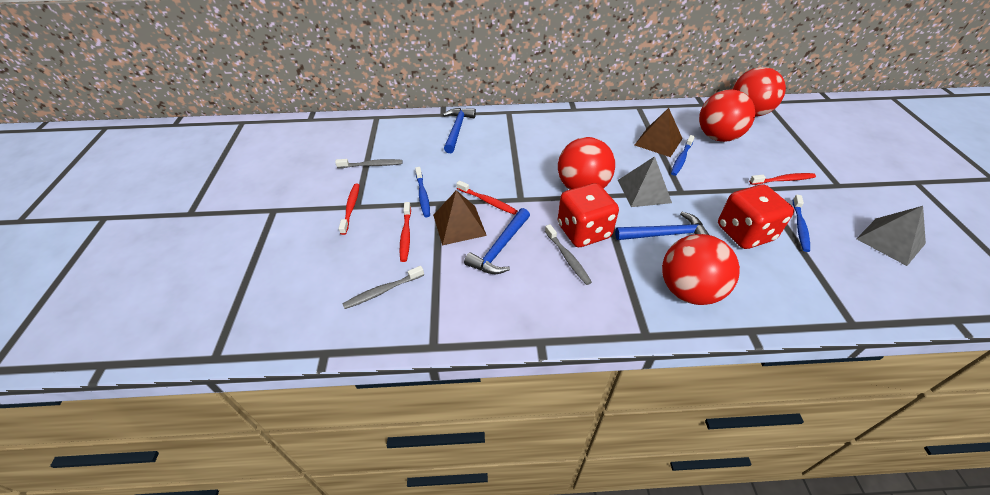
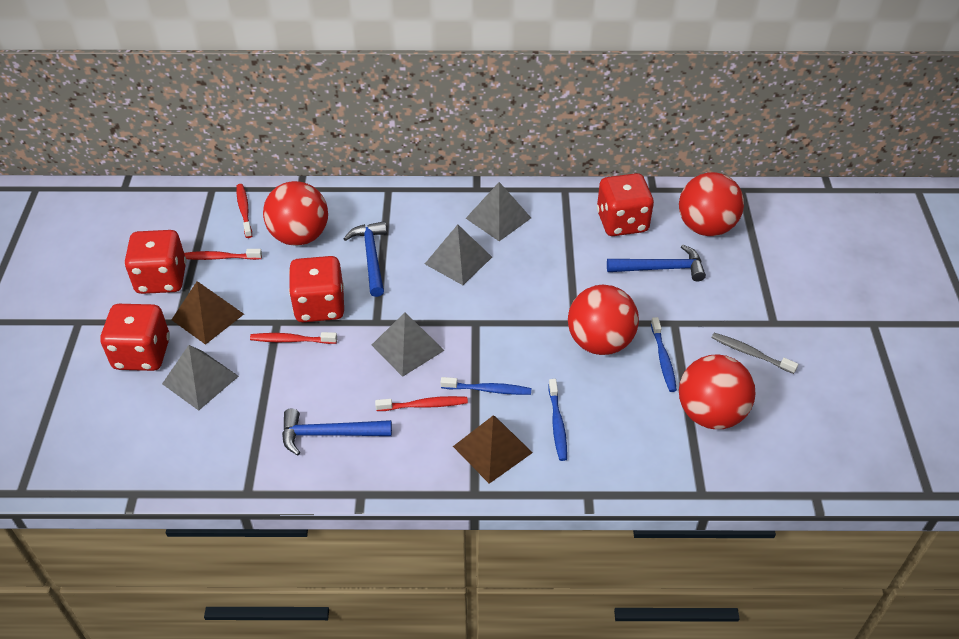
grey pyramid: [618,156,672,207] [856,206,926,266] = 2 -> [162,345,239,411] [372,312,445,377] [425,224,492,285] [466,182,531,241] = 4
grey toothbrush: [335,159,403,168] [342,266,424,309] [545,224,592,285] = 3 -> [711,333,798,374] = 1
red dice: [557,183,619,247] [718,184,794,249] = 2 -> [100,304,170,371] [124,230,187,294] [289,256,344,322] [597,173,654,236] = 4

